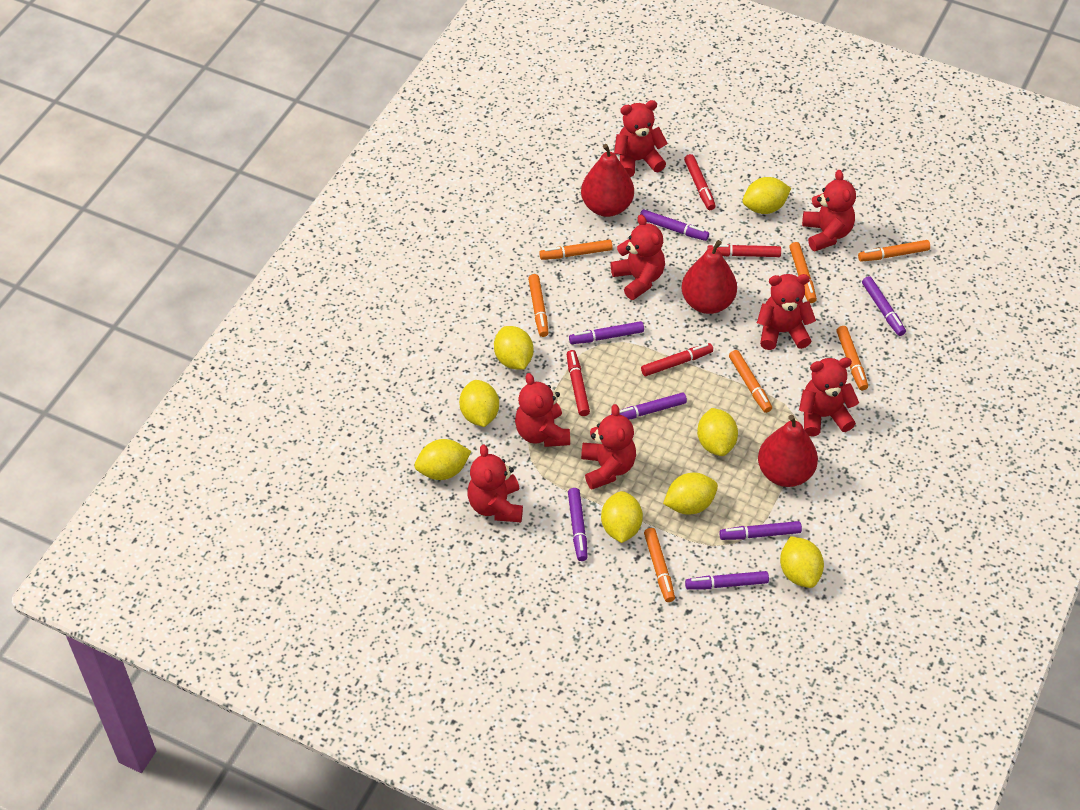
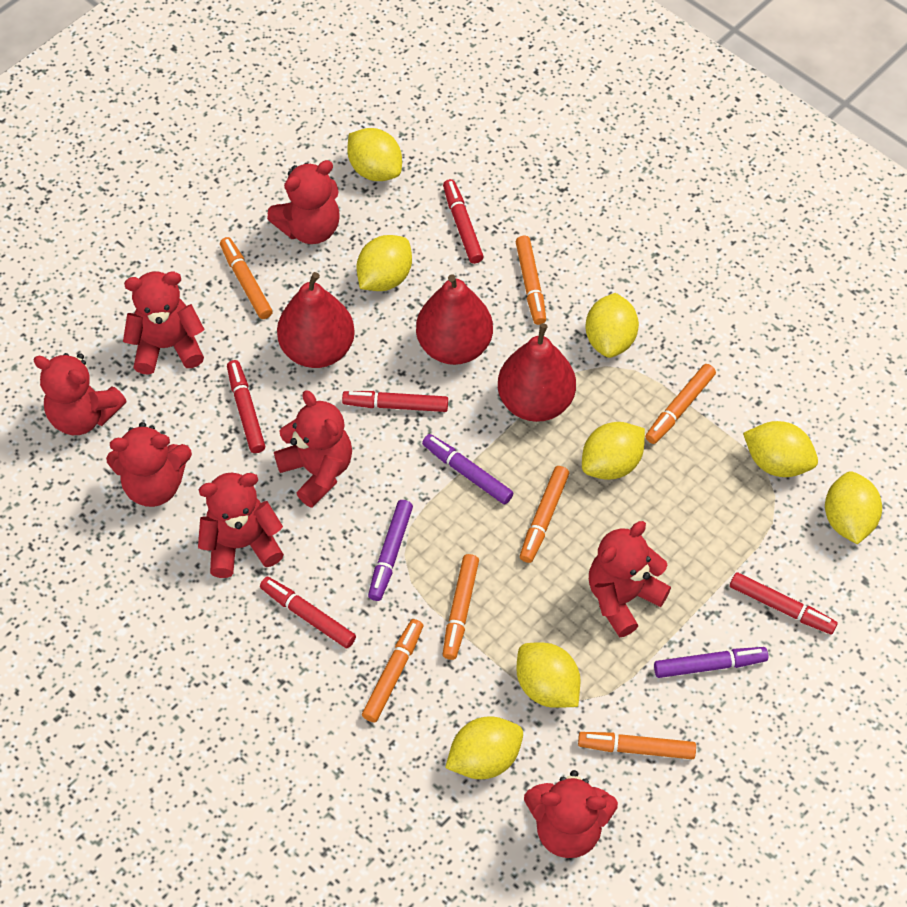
purple marker: [568,488,588,561] [569,321,644,344] [611,392,687,420] [640,209,709,241] [685,571,769,590] [719,521,802,540] [862,276,906,336] = 7 -> [368,500,413,601] [422,434,513,504] [654,647,768,678] = 3
red marker: [567,350,590,416] [641,343,713,376] [684,154,716,210] [707,244,781,257] = 4 -> [227,360,265,453] [260,577,356,648] [342,391,448,412] [443,179,484,264] [730,572,838,635] = 5

